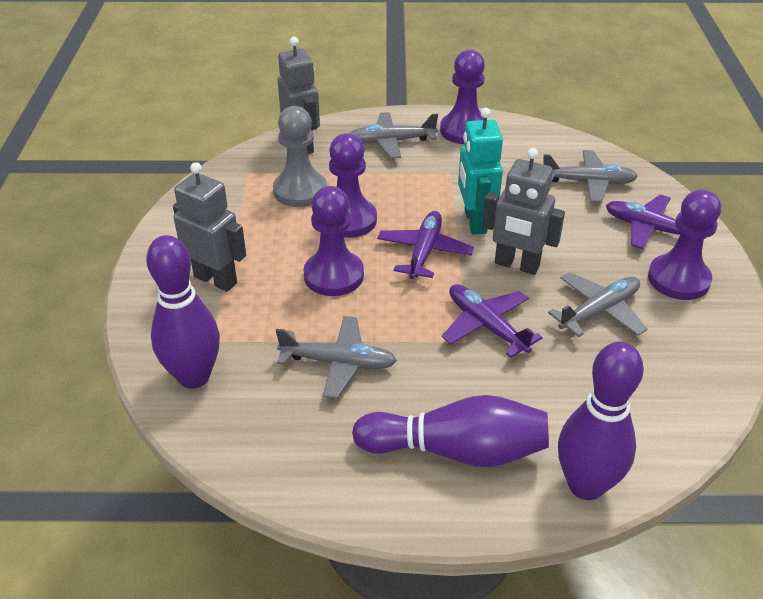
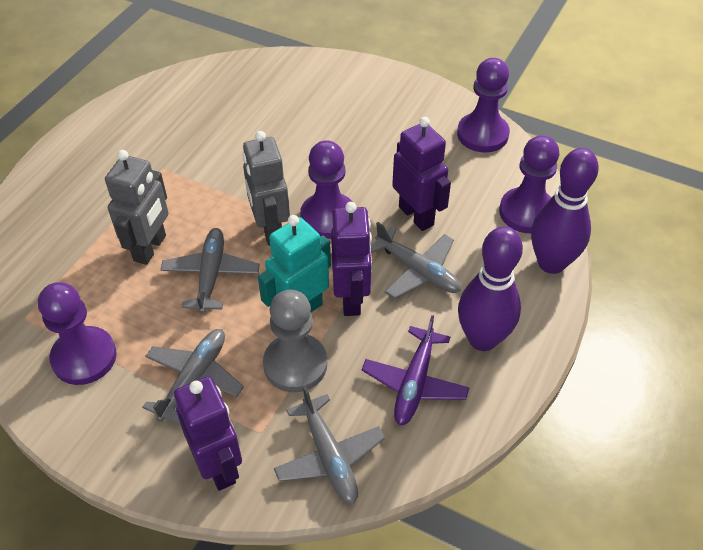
grey robot: [173,162,246,292] [277,37,320,154] [482,148,565,275] = 3 -> [105,150,169,265] [243,131,290,246] = 2
purple bowling pin: [146,235,220,389] [352,395,549,467] [558,341,644,500] = 3 -> [458,226,523,351] [531,148,599,274] = 2
purple plane: [377,211,474,279] [442,284,543,358] [606,195,706,249] = 3 -> [362,315,469,425] = 1
purple robot: none = 0 -> [174,376,242,491] [331,202,372,316] [392,117,451,231] = 3

